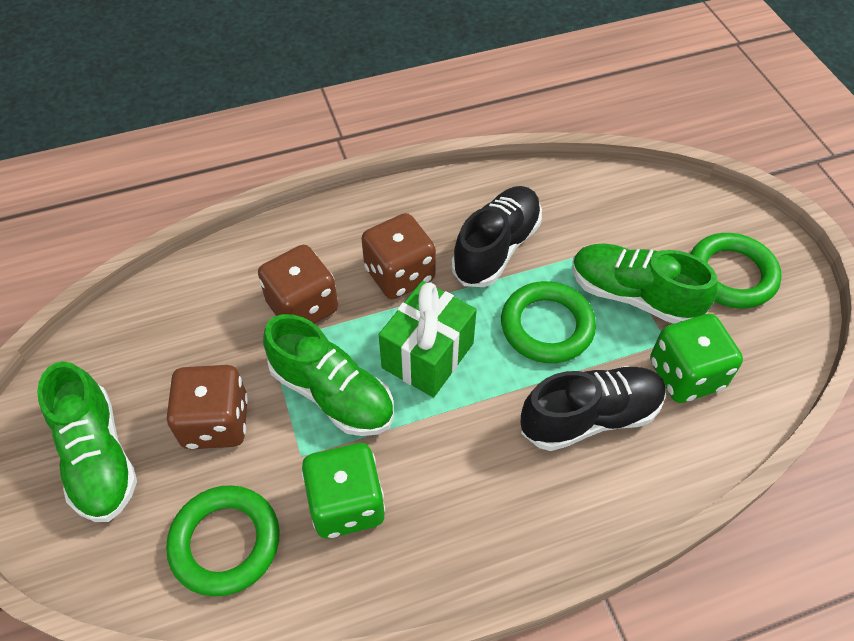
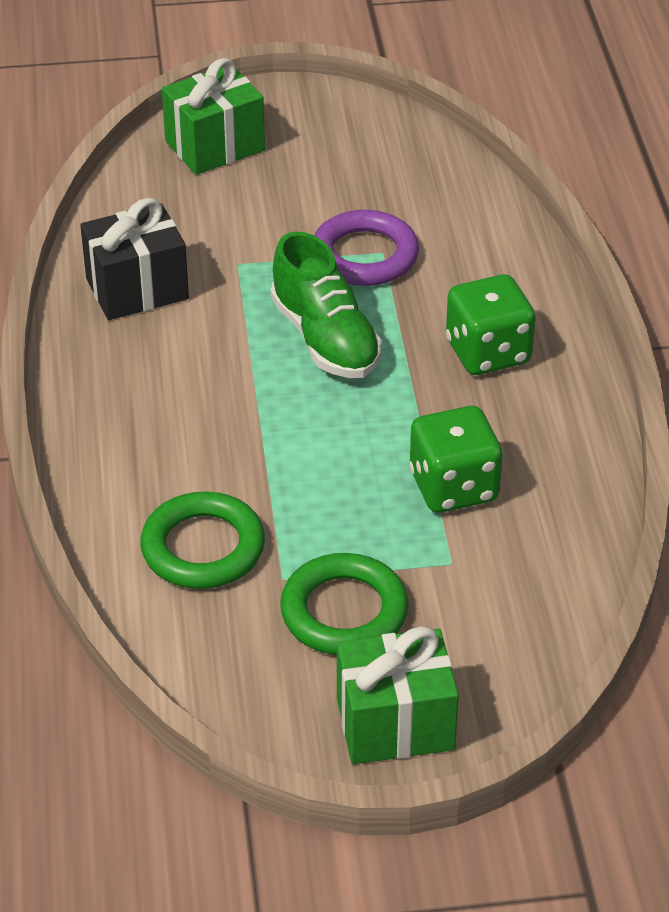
black gift: none = 0 -> [80,198,189,320] = 1
black shoe: [451,186,542,287] [521,366,666,451] = 2 -> none = 0
brown dice: [167,365,248,449] [258,245,338,324] [361,213,436,299] = 3 -> none = 0
green gift: [379,281,477,397] = 1 -> [162,58,265,175] [337,626,459,764] = 2
green ring: [166,485,280,596] [501,281,596,363] [690,233,782,308] = 3 -> [140,491,265,589] [280,553,409,655] = 2
green shoe: [37,361,137,522] [263,314,394,436] [572,243,718,324] = 3 -> [270,231,382,378] = 1
purple ring: none = 0 -> [314,210,419,286] = 1

